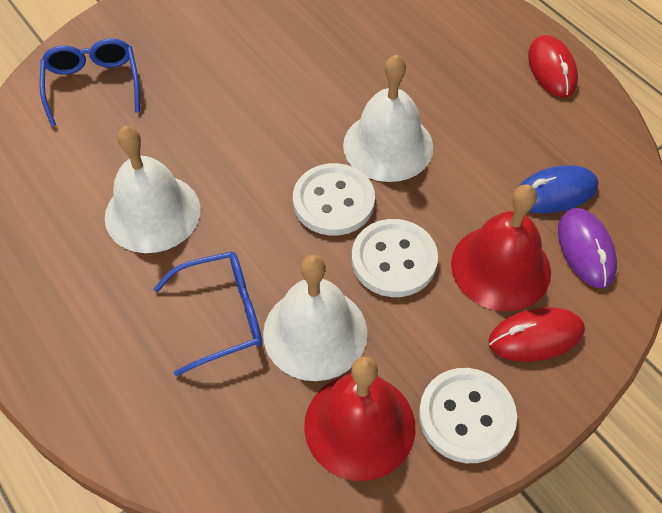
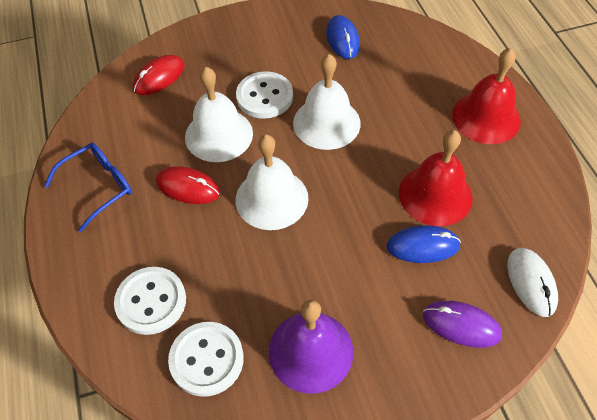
blue glasses: [40,38,140,127] [153,252,262,376] = 2 -> [44,143,132,232] = 1
blue mouse: [519,165,598,213] = 1 -> [326,15,360,59] [387,225,461,263] = 2
purple bell: none = 0 -> [269,299,353,394] = 1
white mouse: none = 0 -> [508,248,558,317] = 1

